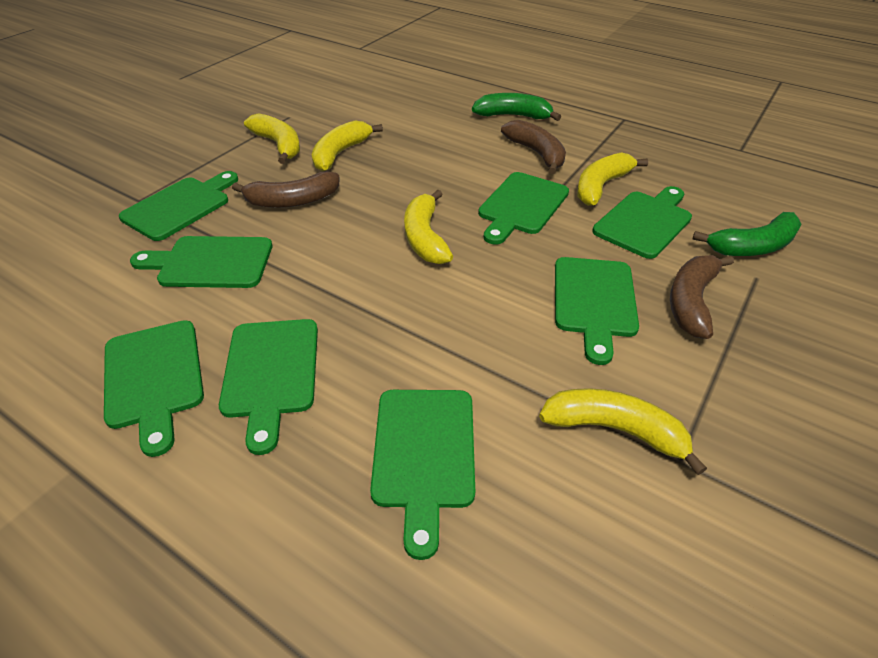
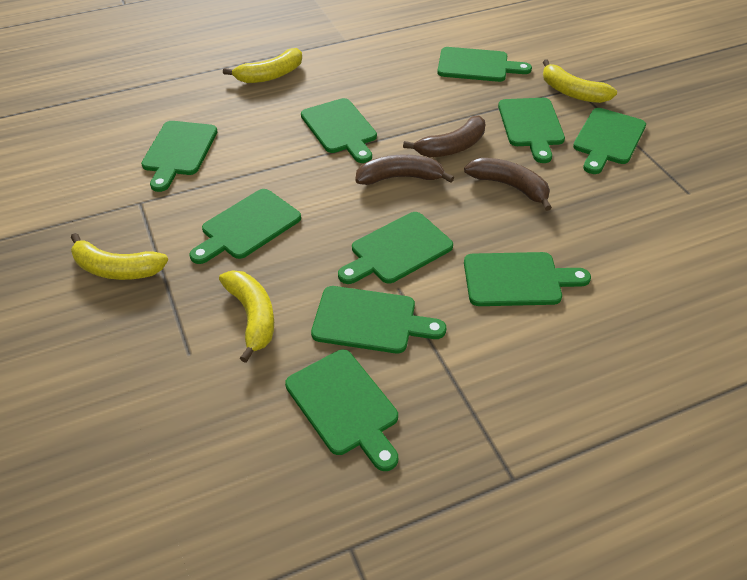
green banana: [472,93,561,121] [692,212,802,256] = 2 -> none = 0
green cutting board: [104,320,204,457] [119,171,238,241] [130,236,272,288] [219,319,318,455] [370,390,475,560] [478,172,569,245] [555,257,639,365] [592,186,692,259] = 8 -> [141,121,217,192] [189,189,301,264] [285,350,398,471] [301,98,377,163] [311,286,446,353] [338,212,453,284] [437,47,532,82] [464,252,591,306] [498,98,565,163] [573,108,646,174] = 10
yellow banana: [244,113,300,164] [312,121,383,171] [404,190,453,264] [539,388,707,475] [577,152,648,206] = 5 -> [71,233,168,280] [219,270,274,363] [223,48,302,83] [543,59,617,103] = 4

